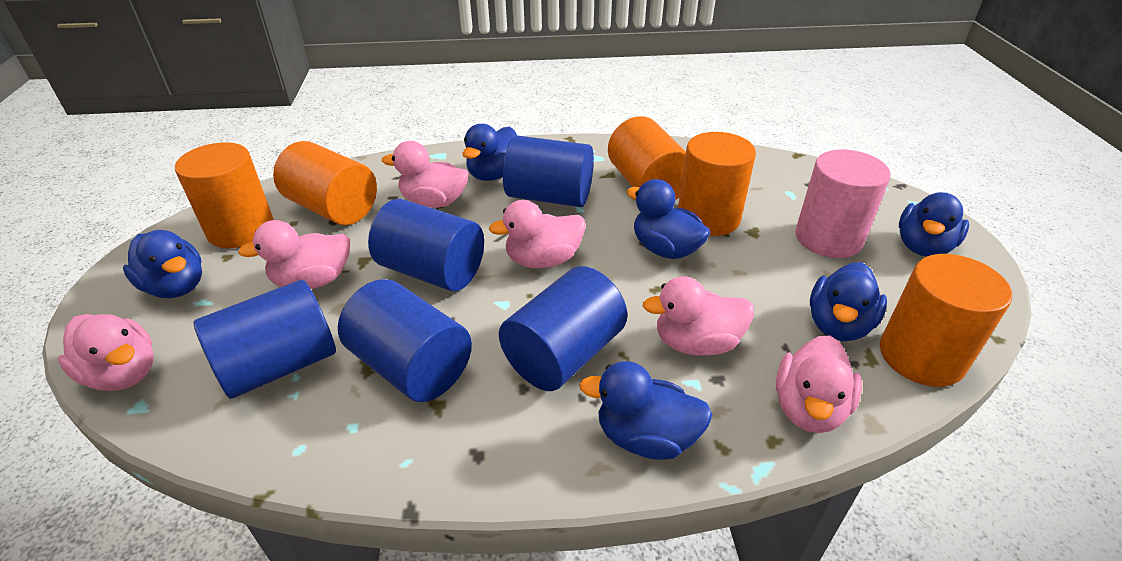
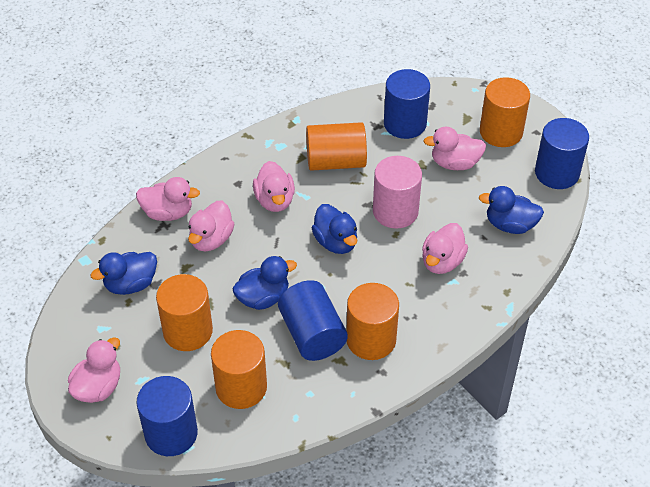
blue cylinder: [194,280,336,399] [338,279,472,402] [368,199,484,291] [499,266,627,391] [503,136,594,207] = 5 -> [136,376,198,456] [278,280,348,361] [384,69,430,139] [535,118,589,189] = 4
blue duck: [123,230,202,298] [462,124,517,181] [579,361,713,460] [627,179,710,259] [810,262,887,341] [899,192,969,257] = 6 -> [91,252,157,295] [232,256,297,310] [312,204,357,254] [479,186,544,234] = 4

